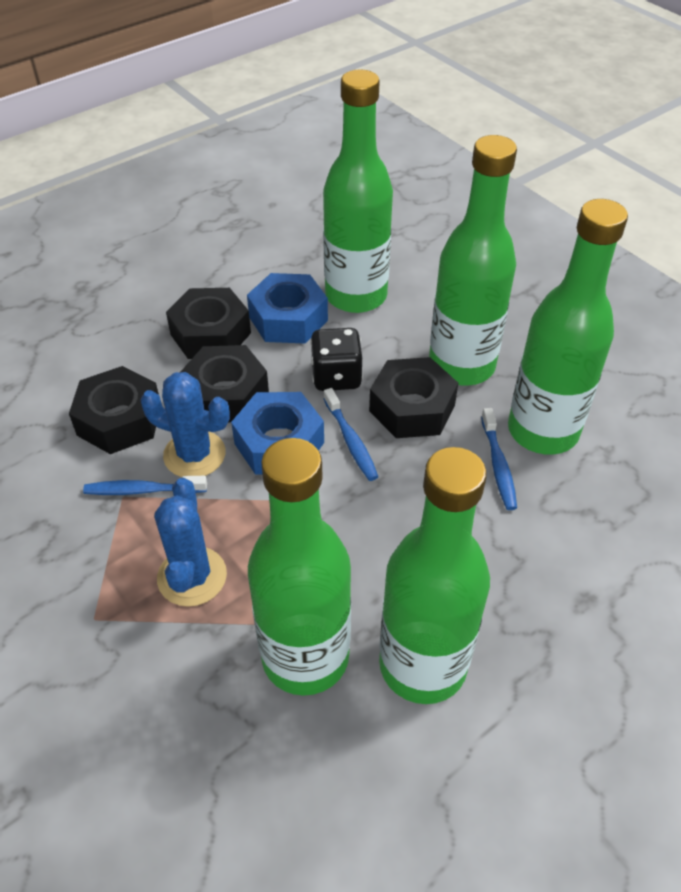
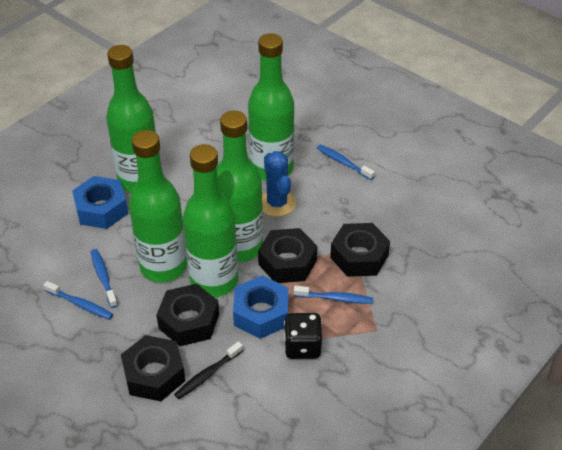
black toothbrush: none = 0 -> [174,341,243,399] = 1
blue cactus: [140,372,230,477] [154,478,227,607] = 2 -> [262,151,296,217] = 1
blue toothbrush: [83,476,207,495] [323,388,378,481] [481,408,517,510] = 3 -> [43,281,113,320] [91,249,118,308] [294,286,373,304] [317,145,375,180] = 4

